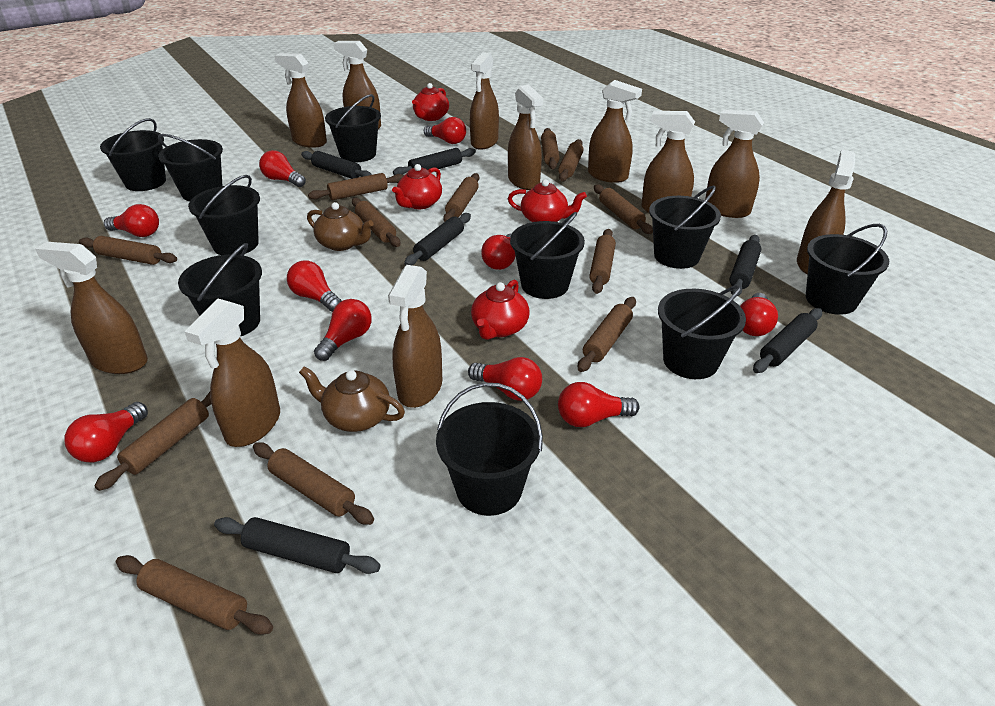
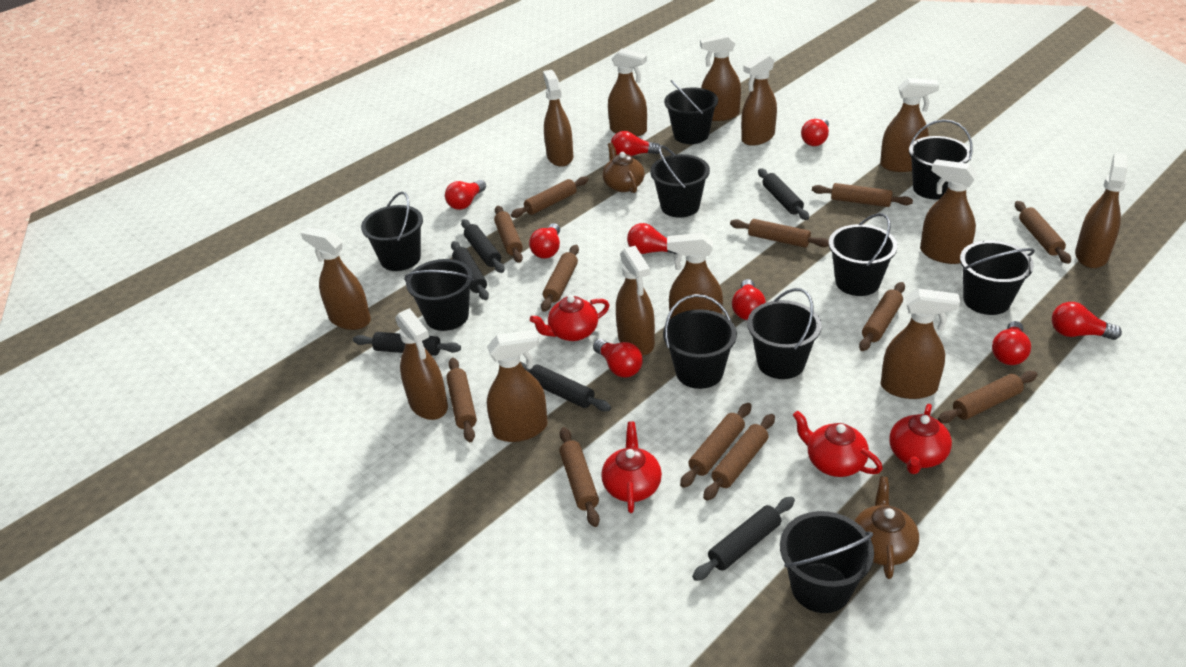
brown spray bottle: [35,242,148,374] [185,299,280,447] [274,53,327,148] [333,41,381,129] [388,265,442,408] [470,52,499,150] [508,85,543,190] [588,80,642,183] [641,111,695,213] [705,110,764,218] [797,150,855,274] = 11 -> [301,227,371,330] [395,308,448,420] [487,329,548,442] [543,70,573,167] [608,49,647,137] [616,246,655,356] [667,233,723,319] [700,34,741,121] [741,54,777,146] [880,78,939,172] [881,289,960,399] [920,159,978,264] [1075,153,1128,268] = 13
red light bulb: [64,402,148,462] [104,204,159,237] [259,150,306,187] [287,260,341,312] [314,299,371,361] [424,117,466,144] [468,357,542,401] [481,234,515,270] [558,382,639,427] [740,293,778,336] = 10 -> [445,180,486,210] [529,223,560,259] [593,339,643,377] [611,131,660,156] [627,223,677,254] [732,279,766,320] [801,118,829,146] [992,321,1031,365] [1052,302,1122,340] = 9

